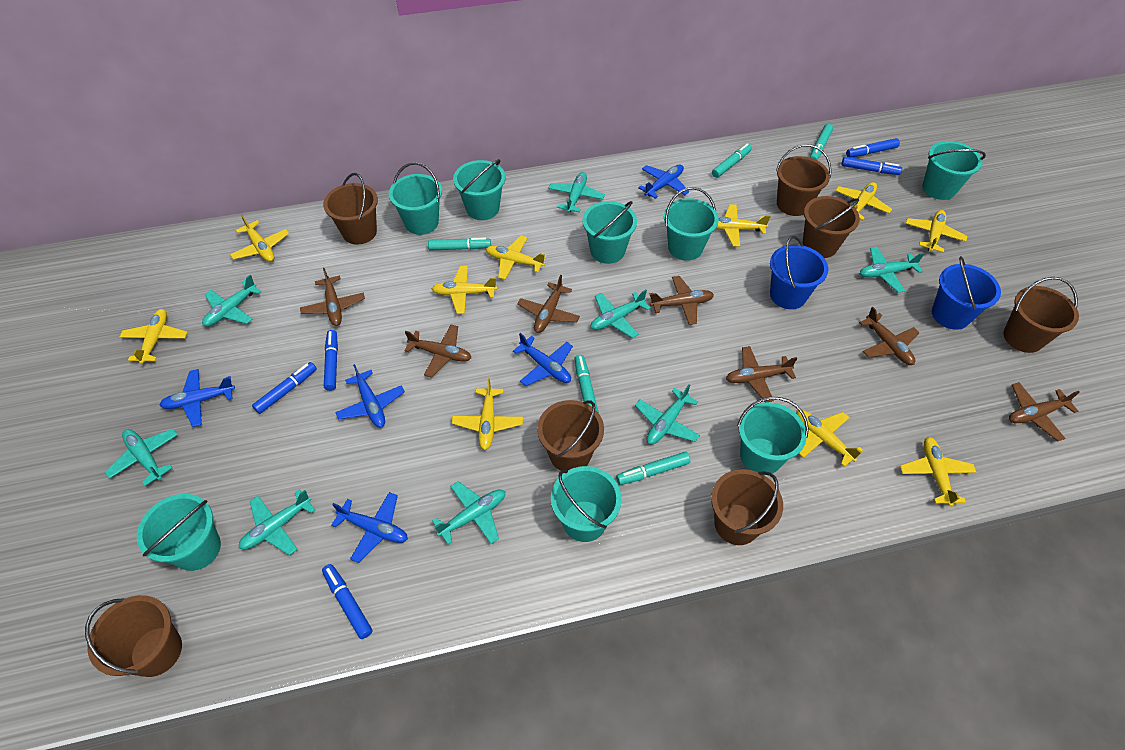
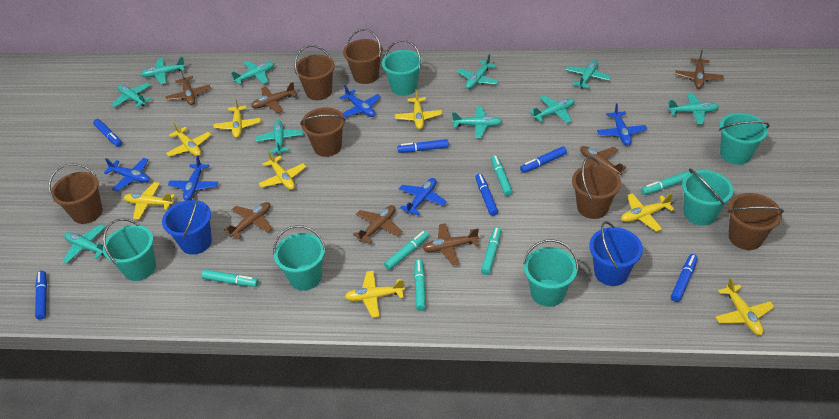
blue marker: [252,362,317,414] [322,564,373,639] [324,330,338,391] [841,157,902,175] [846,138,900,157] = 5 -> [35,271,47,320] [93,119,122,147] [397,139,449,153] [475,174,498,216] [520,146,567,173] [671,254,698,302] = 6
brown bucket: [85,595,182,677] [323,173,378,245] [537,400,604,471] [711,469,783,545] [776,144,832,216] [802,196,860,258] [1003,277,1079,353] = 7 -> [49,163,103,224] [294,45,335,100] [300,107,346,157] [343,29,383,84] [572,157,621,219] [727,193,784,250] = 6
turquoise bucket: [137,494,221,571] [389,162,442,235] [453,159,506,220] [551,466,622,542] [582,201,637,264] [664,187,719,261] [737,397,809,475] [922,141,986,200] = 8 -> [103,218,156,281] [273,225,326,290] [382,40,422,96] [523,239,578,307] [682,168,733,225] [719,113,769,165] = 6
turquoise marker: [428,237,491,251] [574,355,599,413] [616,452,690,485] [712,143,752,178] [810,124,833,160] = 5 -> [202,269,259,287] [384,230,429,270] [414,259,426,311] [481,227,501,275] [491,155,513,196] [641,171,690,195] = 6
turquoise plane: [105,429,178,486] [202,275,262,327] [239,489,315,555] [432,481,506,545] [548,172,605,213] [591,290,651,338] [635,384,700,445] [860,247,924,293] = 8 -> [62,224,105,263] [111,83,152,108] [140,57,186,84] [231,61,274,84] [255,120,303,154] [452,106,502,138] [457,54,499,89] [530,95,574,123] [566,60,611,88] [668,93,719,125] = 10
yellow plane: [120,309,188,364] [230,215,289,262] [432,266,497,314] [452,378,523,450] [486,236,547,280] [716,204,771,247] [796,410,863,467] [835,182,892,220] [900,437,976,507] [905,210,967,253] = 10 -> [124,182,175,220] [166,122,211,156] [214,98,261,138] [258,151,306,190] [345,271,405,318] [395,89,442,129] [621,193,675,232] [715,278,774,335] = 8

